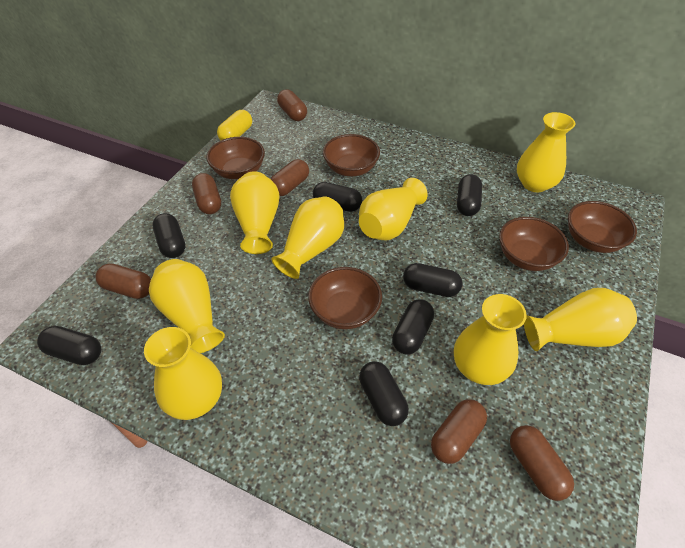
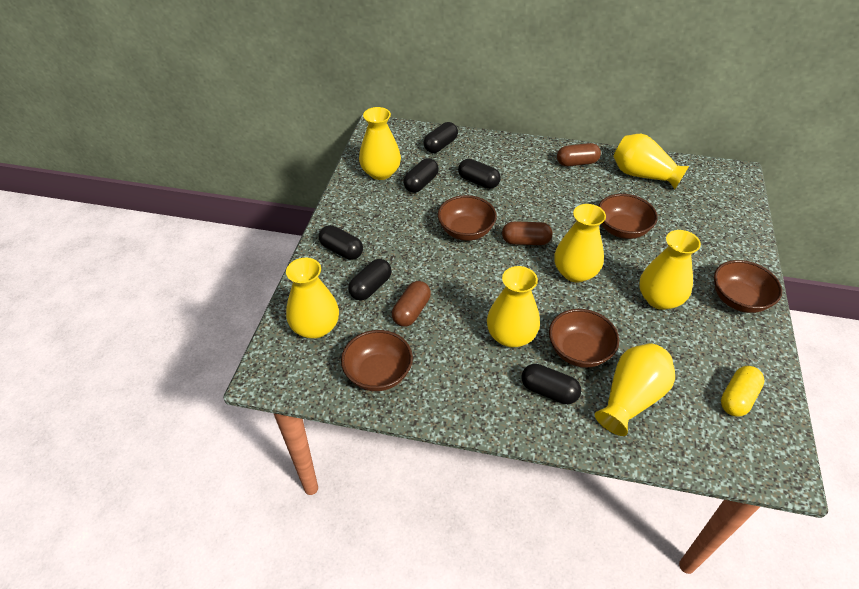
black capsule: [37,326,101,365] [152,213,185,258] [313,182,362,212] [359,361,409,426] [392,299,434,355] [403,263,462,297] [457,174,482,216] = 7 -> [319,225,363,260] [348,259,392,301] [403,158,439,193] [424,122,458,153] [458,159,501,189] [521,364,581,404] = 6
brown capsule: [96,263,151,299] [192,173,221,214] [270,159,309,196] [277,89,307,121] [431,399,487,464] [510,425,574,501] = 6 -> [392,281,431,327] [502,221,552,245] [557,143,601,166] = 3
yellow vase: [144,327,222,420] [149,259,225,353] [230,171,280,254] [272,196,344,279] [359,178,428,240] [454,294,527,385] [517,112,575,192] [524,288,637,351] = 8 -> [286,258,339,339] [359,107,401,180] [487,266,540,347] [554,204,606,282] [594,343,675,436] [613,134,689,189] [639,230,701,310] = 7

